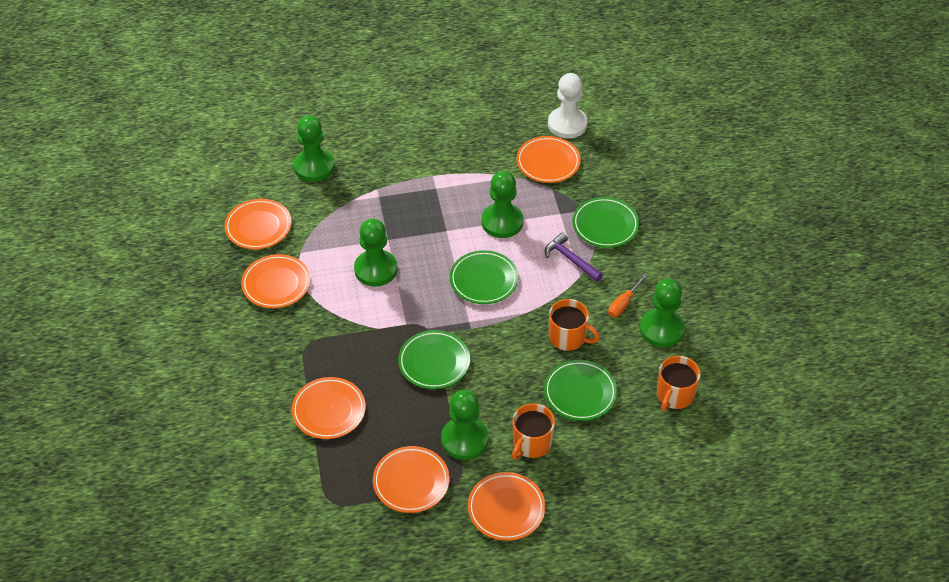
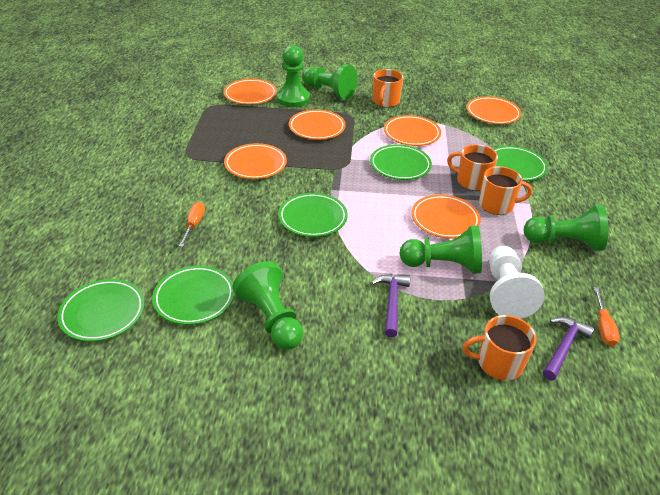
green plate: [398,330,470,389] [450,250,519,304] [544,360,617,421] [572,197,639,248] = 4 -> [57,279,145,342] [152,266,234,325] [278,193,348,237] [370,144,432,180] [493,146,548,181] = 5
orange mug: [512,403,555,460] [549,299,600,351] [657,356,701,411] = 3 -> [372,69,403,107] [447,145,498,191] [463,315,537,381] [479,166,532,215] = 4
orange screwdriver: [608,273,648,317] = 1 -> [179,202,205,247] [594,287,620,346] = 2
purple hammer: [545,232,603,282] = 1 -> [371,274,410,337] [543,317,595,380] = 2

